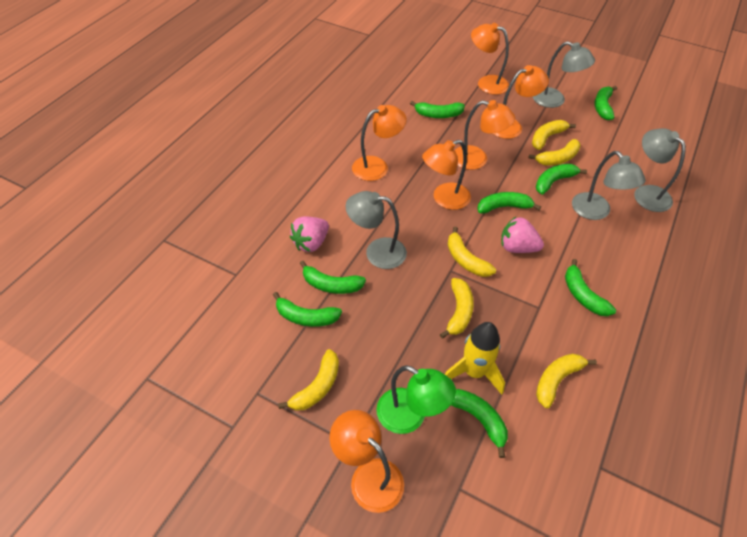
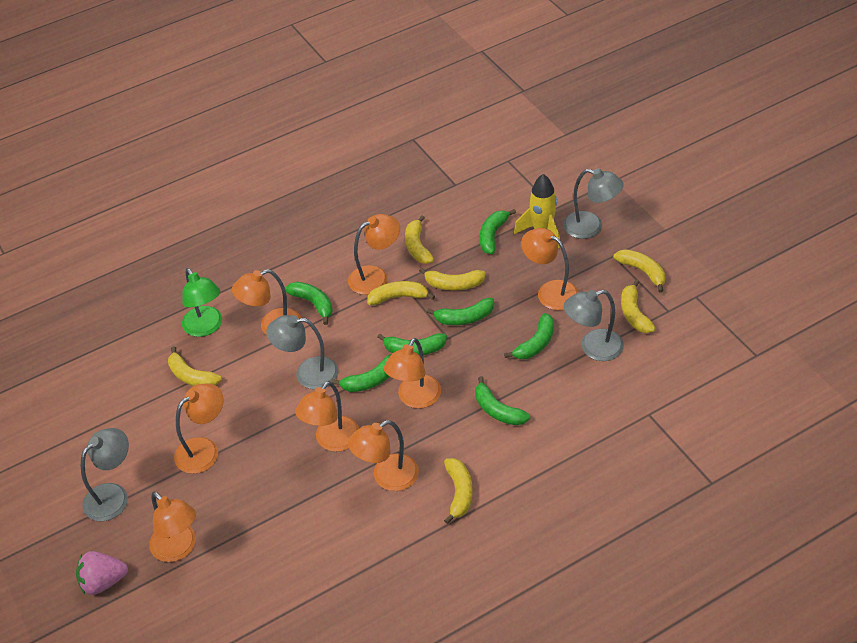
green banana: [273,292,342,327] [300,261,366,294] [410,101,465,118] [451,389,508,458] [478,192,541,214] [536,164,587,194] [565,259,616,316] [594,86,617,120] = 8 -> [285,282,333,325] [331,354,392,392] [377,333,447,355] [427,298,494,325] [475,376,530,425] [480,209,516,254] [504,313,554,359] = 7
orange lamp: [330,410,404,513] [352,105,407,181] [422,140,471,210] [454,100,515,170] [471,23,509,95] [492,65,549,139] = 6 -> [149,492,196,562] [174,383,224,474] [232,269,301,335] [295,381,359,452] [348,214,400,295] [348,420,419,491] [384,338,441,408] [521,228,578,310] = 8
pink strawberry: [290,216,329,252] [501,217,544,253] = 2 -> [76,551,128,595] = 1
yellow banana: [278,349,339,411] [440,278,474,338] [447,227,496,277] [528,139,581,165] [532,120,576,150] [536,354,597,408] = 6 -> [168,346,222,386] [367,281,435,305] [405,215,434,264] [419,268,486,291] [444,458,473,524] [613,249,665,293] [621,280,656,333] = 7

